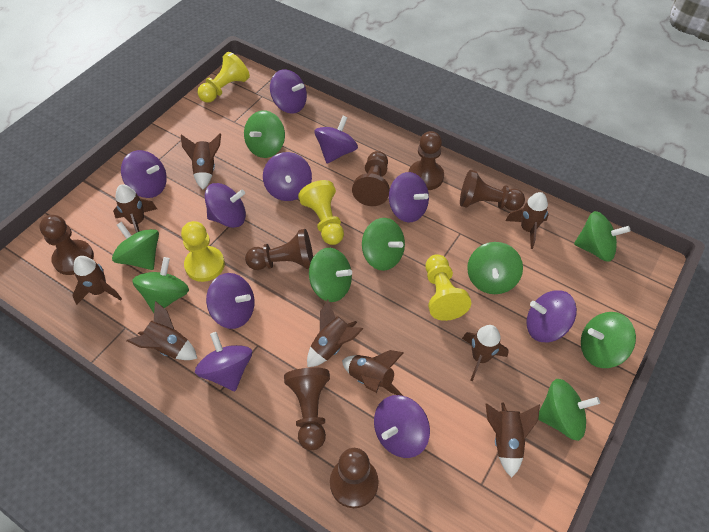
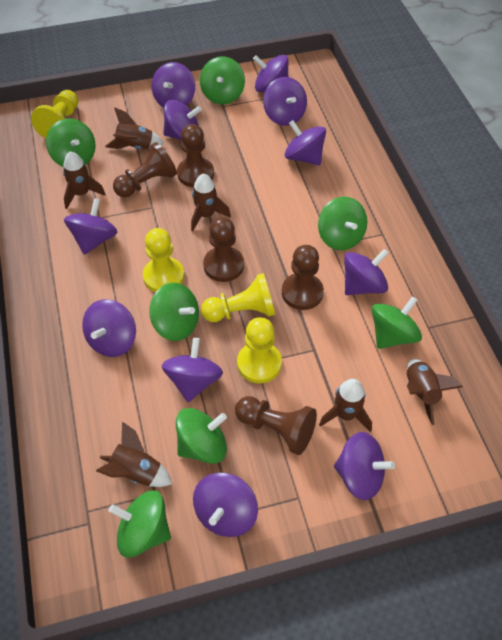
brown pawn: [39,215,94,275] [245,229,313,270] [284,367,330,450] [330,448,379,508] [352,151,390,206] [409,131,444,190] [460,170,525,210] = 7 -> [113,142,177,197] [177,124,214,187] [203,217,244,282] [235,396,317,455] [282,245,324,310] = 5
brown rocket: [72,256,122,305] [113,184,157,233] [127,301,197,360] [181,134,221,190] [307,299,363,367] [342,350,404,396] [462,325,508,381] [486,403,540,478] [505,192,549,249] = 9 -> [63,152,106,209] [96,422,172,487] [105,107,164,149] [191,174,231,231] [319,379,372,432] [407,359,463,425] = 6
green spinning top: [112,222,159,270] [132,257,189,313] [244,111,285,158] [309,248,352,302] [362,218,405,271] [467,242,523,294] [538,379,600,441] [574,211,631,262] [581,312,636,368] = 9 -> [46,118,96,167] [109,490,171,558] [149,283,199,341] [176,408,227,464] [200,56,245,104] [318,197,367,250] [372,296,422,349] = 7
purple spinning top: [121,150,167,198] [195,332,252,391] [205,183,246,228] [206,273,254,329] [263,152,312,201] [270,69,307,114] [314,116,358,164] [374,395,430,458] [389,172,429,223] [526,290,577,343] = 10 -> [64,198,118,255] [82,299,136,357] [152,62,195,107] [162,338,223,402] [163,100,202,141] [193,473,258,537] [253,55,289,92] [263,77,307,126] [285,120,326,166] [334,432,395,500] [344,249,388,295] = 11

